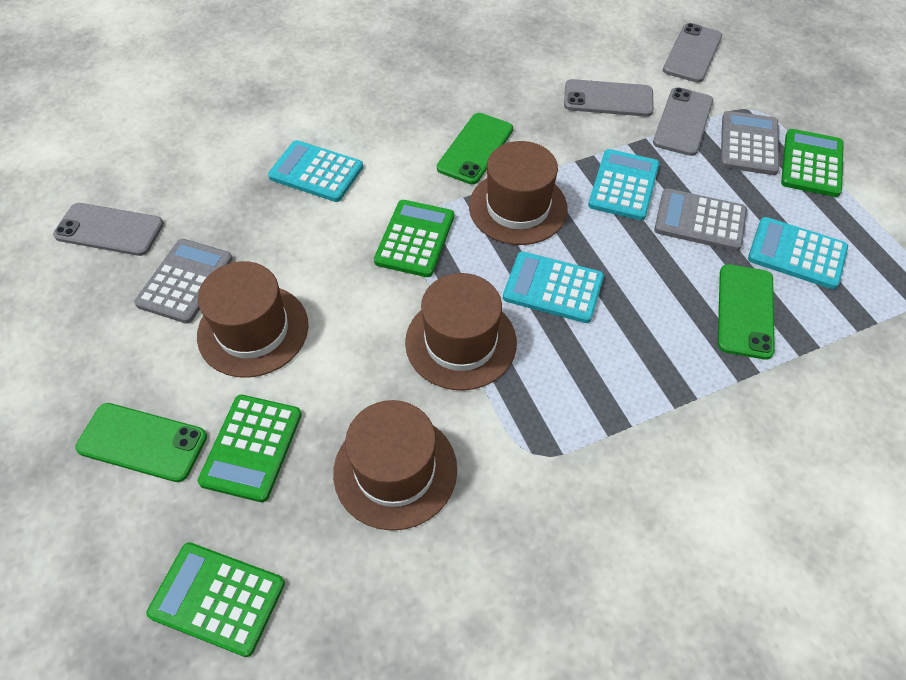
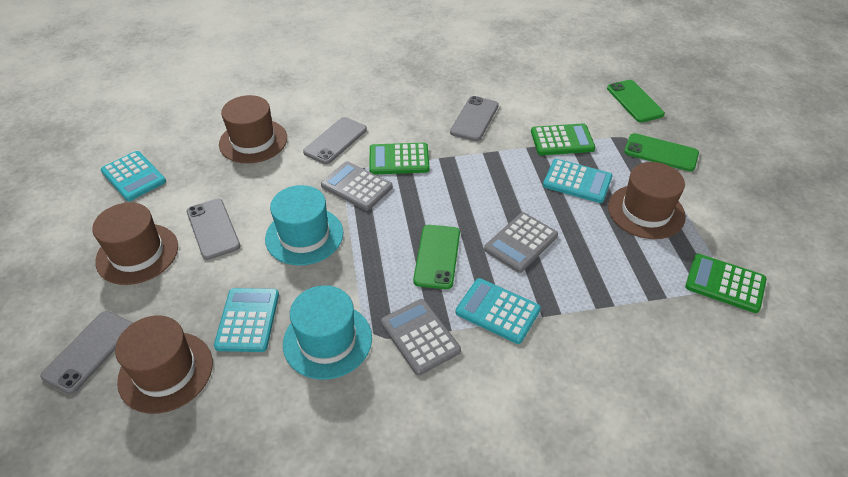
green calculator: [147,542,285,657] [198,395,302,502] [374,200,454,277] [781,129,844,197] = 4 -> [369,143,430,174] [531,123,596,155] [685,254,767,313] = 3
turquoise hat: none = 0 -> [265,185,343,265] [283,285,372,380] = 2

